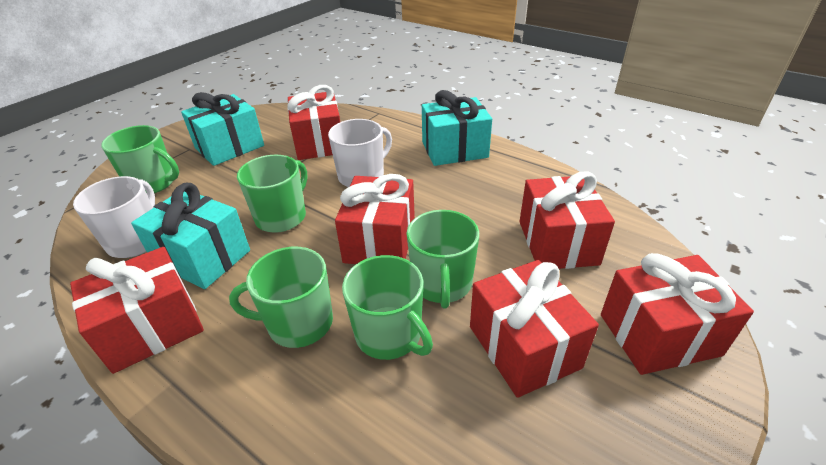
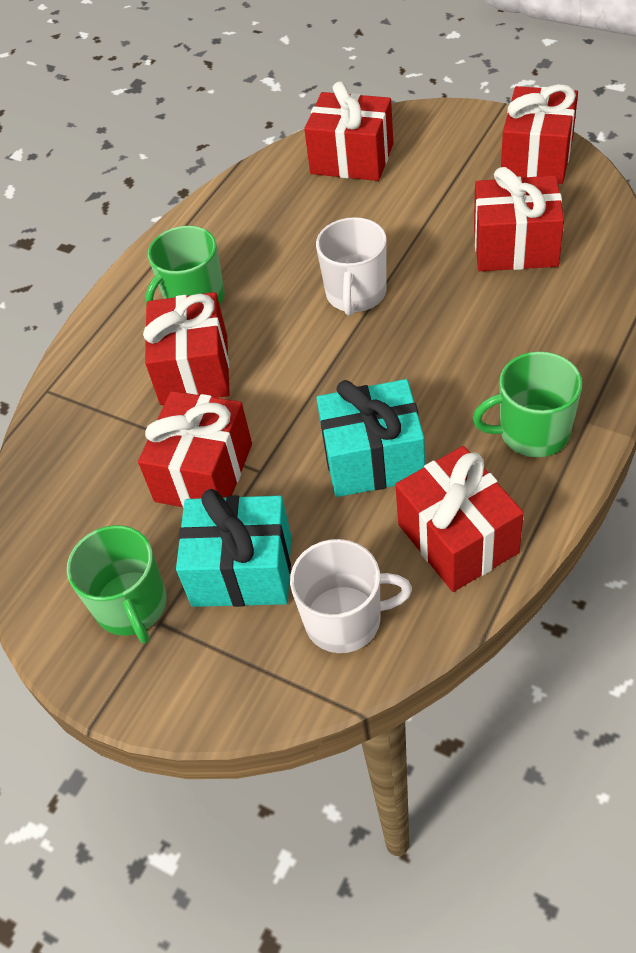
green mug: [101,125,179,193] [229,247,333,348] [237,155,307,233] [342,255,433,360] [406,210,479,309] = 5 -> [67,525,167,644] [145,226,225,305] [473,351,582,457] = 3
turquoise gift: [131,183,250,289] [181,92,264,166] [422,90,492,166] = 3 -> [176,489,291,607] [316,379,425,497] = 2

